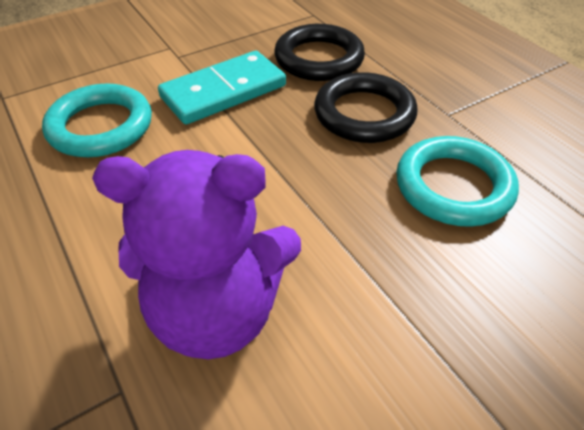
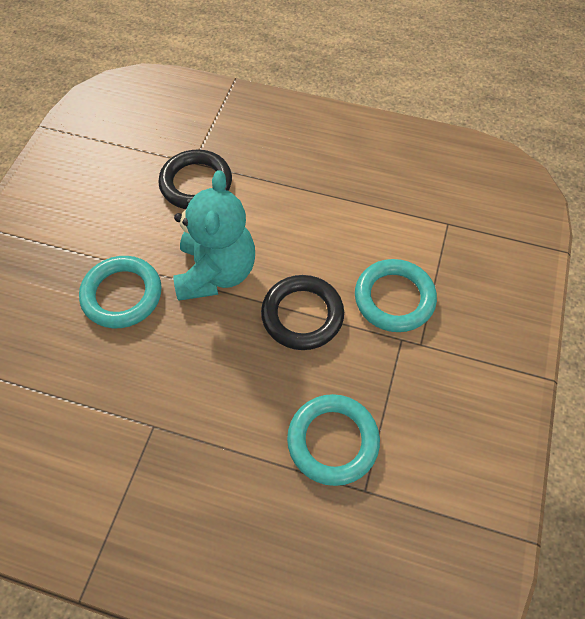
purple teddy bear: [92,150,301,359] = 1 -> none = 0
turquoise domino: [158,51,286,125] = 1 -> none = 0
turquoise ring: [42,83,152,157] [396,136,519,227] = 2 -> [79,256,162,328] [287,394,380,486] [355,259,437,332] = 3
turquoise teddy bear: none = 0 -> [173,170,255,301] = 1

